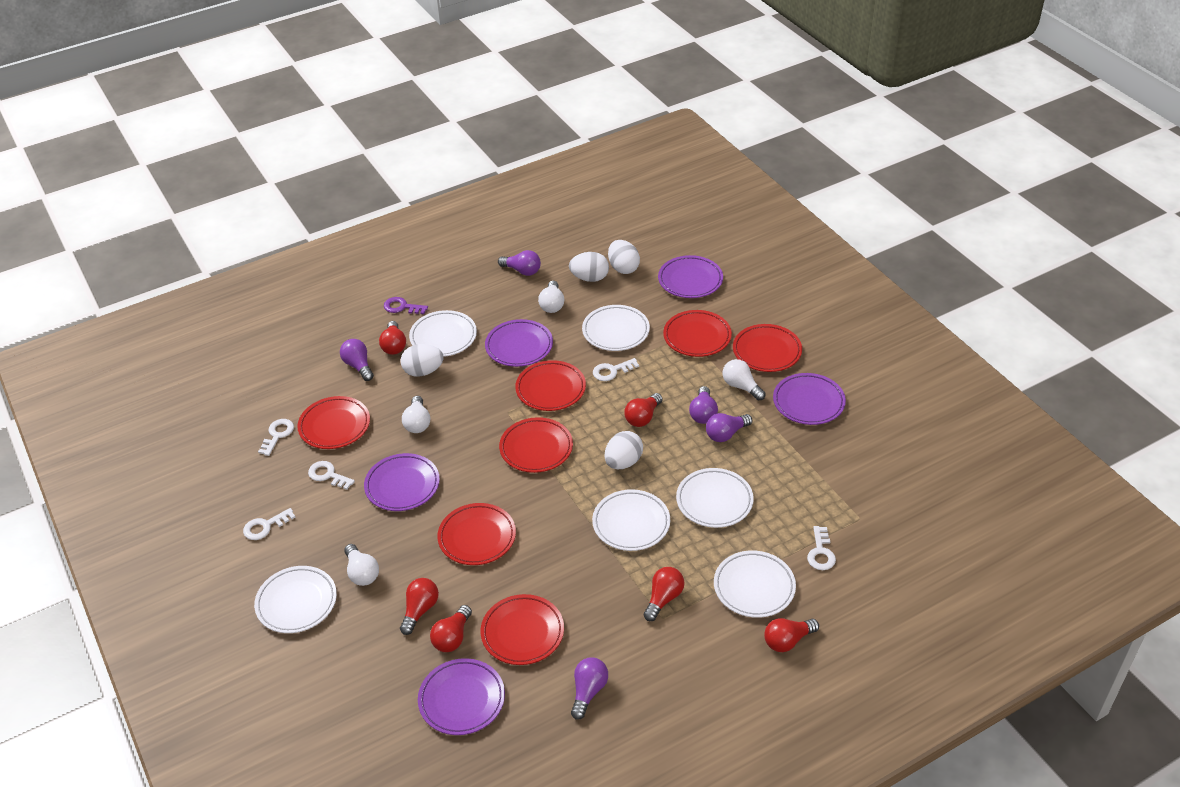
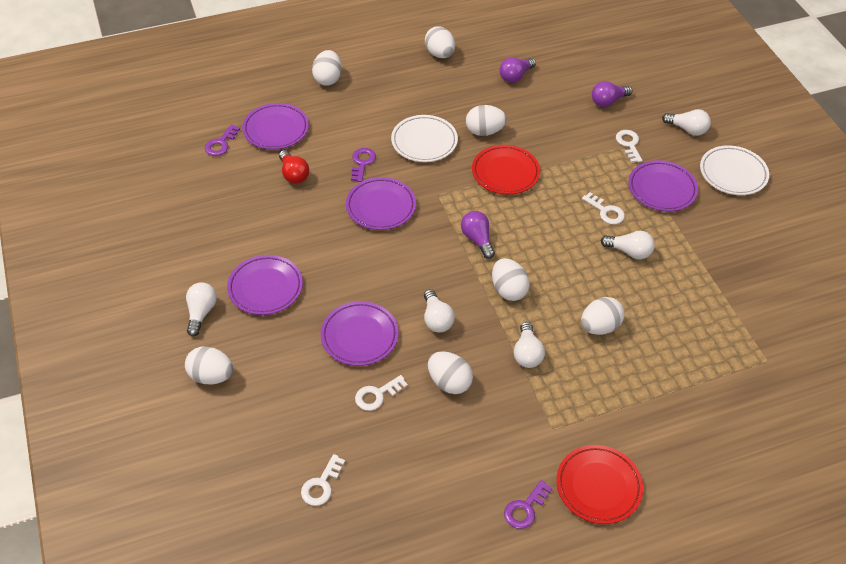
purple key: [384,297,428,314] = 1 -> [205,124,240,156] [351,148,376,182] [504,480,552,529] = 3
purple light bulb: [340,339,374,381] [498,250,541,276] [571,657,608,720] [689,386,718,424] [706,413,752,442] = 5 -> [461,211,495,259] [500,57,536,83] [592,81,632,107] = 3
red light bulb: [379,321,406,355] [400,578,439,635] [430,605,472,652] [624,393,663,427] [644,567,684,621] [764,618,819,652] = 6 -> [279,150,309,184] = 1
red plate: [297,396,370,449] [437,503,516,565] [481,594,564,665] [499,417,573,473] [515,360,586,411] [663,310,732,357] [733,324,802,372] = 7 -> [472,145,540,195] [556,445,643,524] = 2
white egg: [400,344,444,377] [569,252,609,282] [604,431,643,469] [608,240,640,274] = 4 -> [185,346,233,384] [312,50,342,86] [425,26,455,58] [428,351,473,394] [466,105,507,136] [492,258,530,301] [581,297,625,335] = 7
white key: [243,508,295,540] [258,419,294,456] [308,461,355,490] [593,358,639,381] [807,526,836,570] = 5 -> [301,454,345,506] [355,375,408,411] [582,192,625,224] [616,130,643,163] = 4
white light bulb: [344,544,379,586] [402,396,430,433] [538,281,564,313] [722,359,766,401] = 4 -> [186,282,217,336] [424,289,455,332] [514,322,545,368] [601,231,655,259] [662,109,711,136] = 5
white plate: [254,566,337,633] [409,310,477,357] [582,305,650,351] [592,489,670,551] [676,468,754,528] [714,550,796,618] = 6 -> [391,115,458,162] [700,145,769,195] = 2

